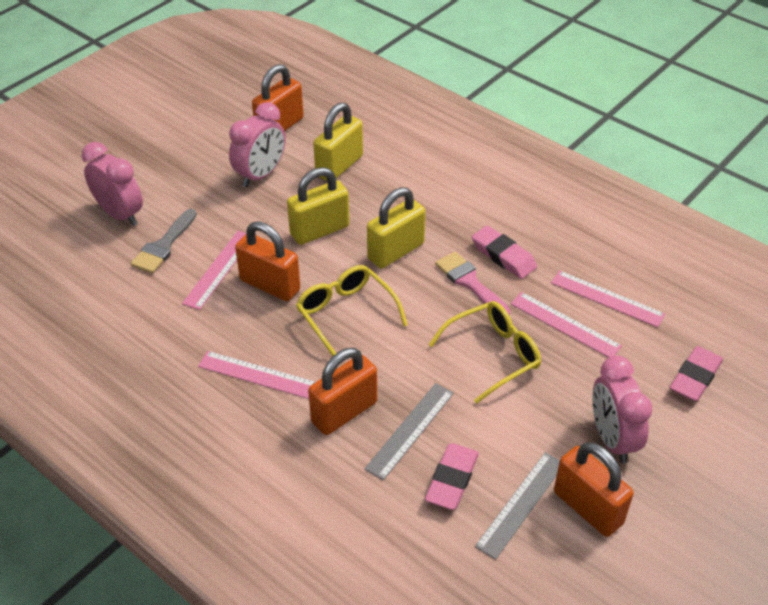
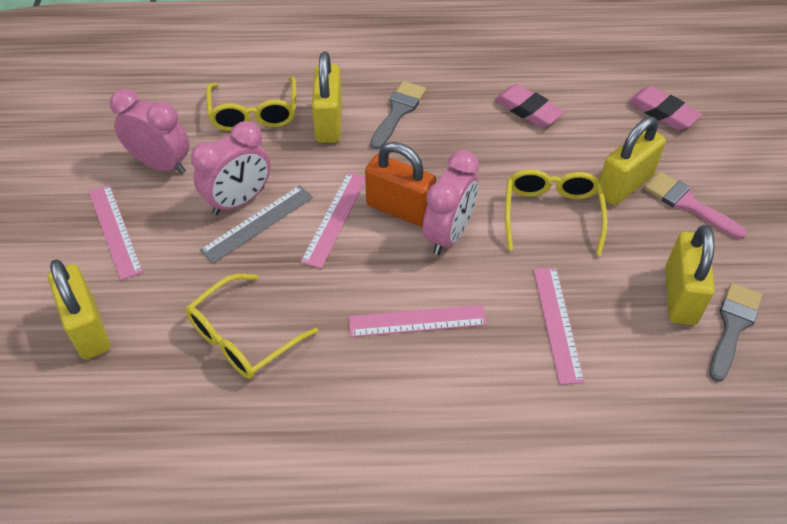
grey brush: [131,209,197,274] = 1 -> [370,81,426,149] [710,283,762,382] = 2
grey ruler: [364,383,454,480] [475,452,560,560] = 2 -> [200,185,313,263] = 1
orange padlock: [235,221,300,301] [252,64,304,131] [308,348,377,435] [554,442,634,537] = 4 -> [365,142,436,227] = 1
pink eraser: [425,444,479,510] [472,226,537,279] [670,346,723,401] = 3 -> [494,84,565,128] [628,86,702,130] = 2
yellow glasses: [296,265,408,356] [428,301,541,404] = 2 -> [186,274,318,379] [206,77,296,131] [505,169,608,256] = 3
yellow padlock: [287,167,349,245] [313,103,363,181] [367,187,426,268] = 3 -> [48,260,110,360] [312,52,342,143] [597,117,666,205] [665,225,715,325] = 4

